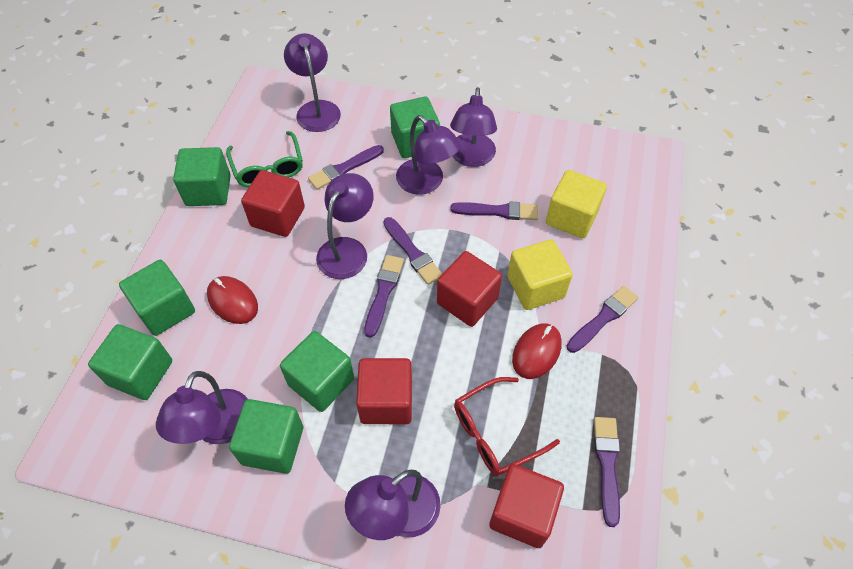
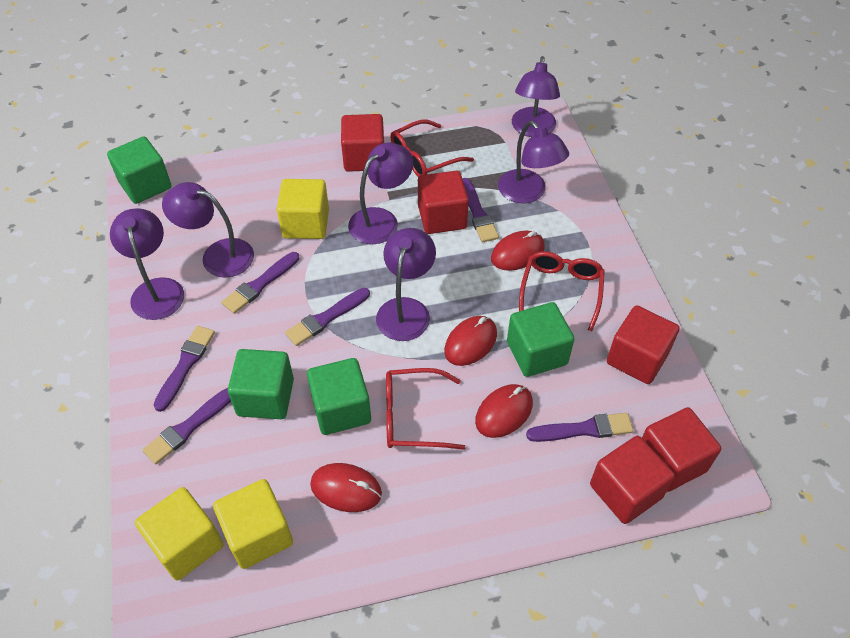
green cube: [88,324,172,400] [119,260,195,336] [173,147,231,206] [229,399,303,474] [280,331,354,412] [390,96,440,158] = 6 -> [107,136,172,204] [228,349,294,419] [307,358,371,435] [507,302,574,377] = 4
green glasses: [226,131,303,187] = 1 -> none = 0
red cube: [241,170,305,237] [356,358,412,424] [437,251,502,327] [489,464,564,548] = 4 -> [341,114,384,172] [418,171,469,234] [590,436,675,524] [607,305,680,384] [642,407,721,492] = 5
red glasses: [454,377,560,476] = 1 -> [386,368,466,450] [390,120,474,177] [519,251,605,331] = 3
red mouse: [207,276,258,324] [512,323,562,379] = 2 -> [310,463,382,512] [444,316,497,366] [475,384,533,438] [491,231,545,271] = 4
yellow cube: [507,239,573,310] [546,170,607,238] = 2 -> [135,487,223,581] [213,479,293,569] [277,179,329,239] = 3

